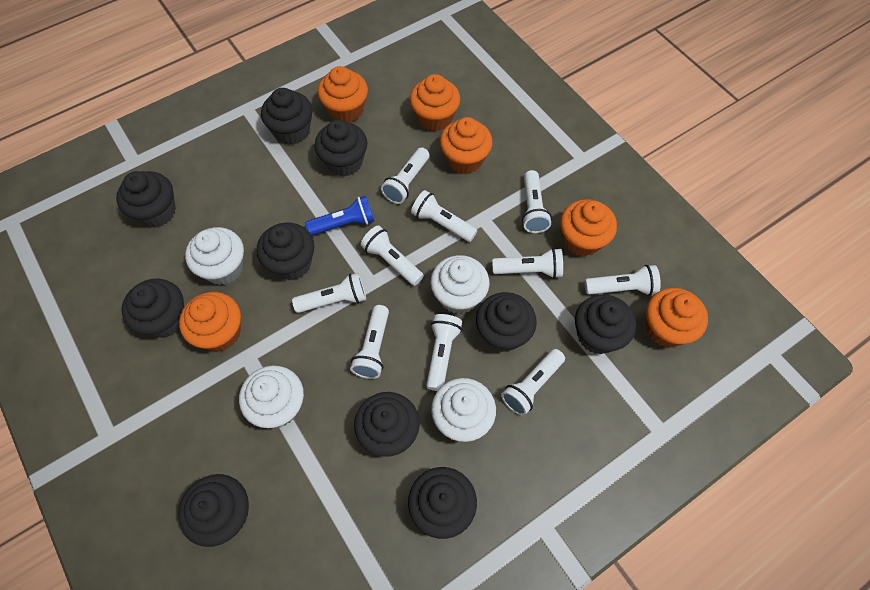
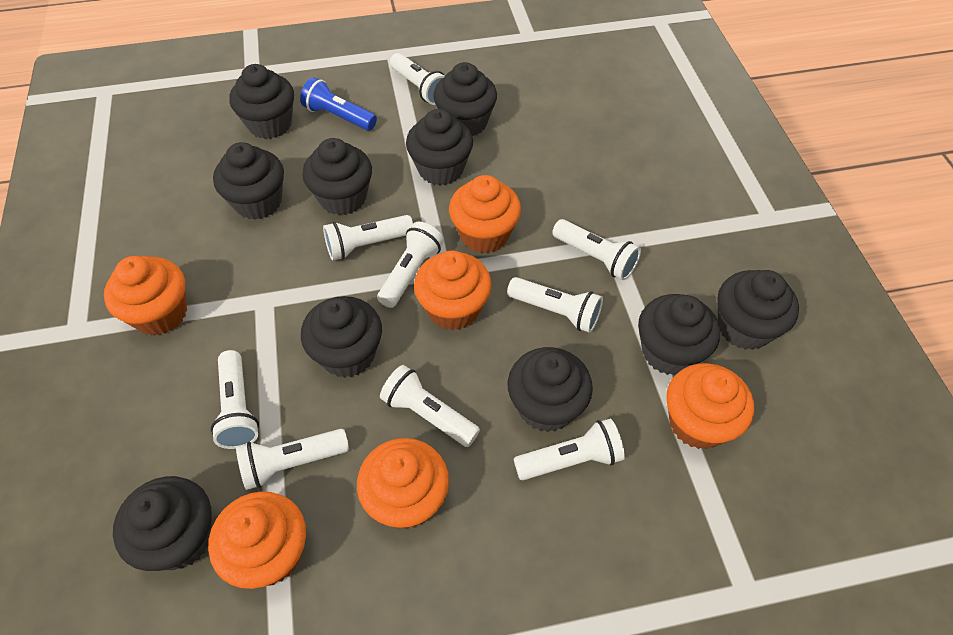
white cupcake: [185,227,244,285] [239,365,304,428] [431,255,489,314] [431,378,496,442] = 4 -> none = 0
white flashlight: [292,273,366,313] [350,305,389,379] [361,225,424,286] [381,147,430,204] [411,190,477,242] [426,314,462,391] [492,248,563,279] [501,349,565,416] [522,170,552,233] [585,265,661,296] = 10 -> [211,350,259,449] [236,429,349,490] [323,215,413,261] [377,222,444,308] [380,365,480,447] [390,53,445,105] [507,277,603,333] [514,419,625,480] [552,219,641,280] = 9

